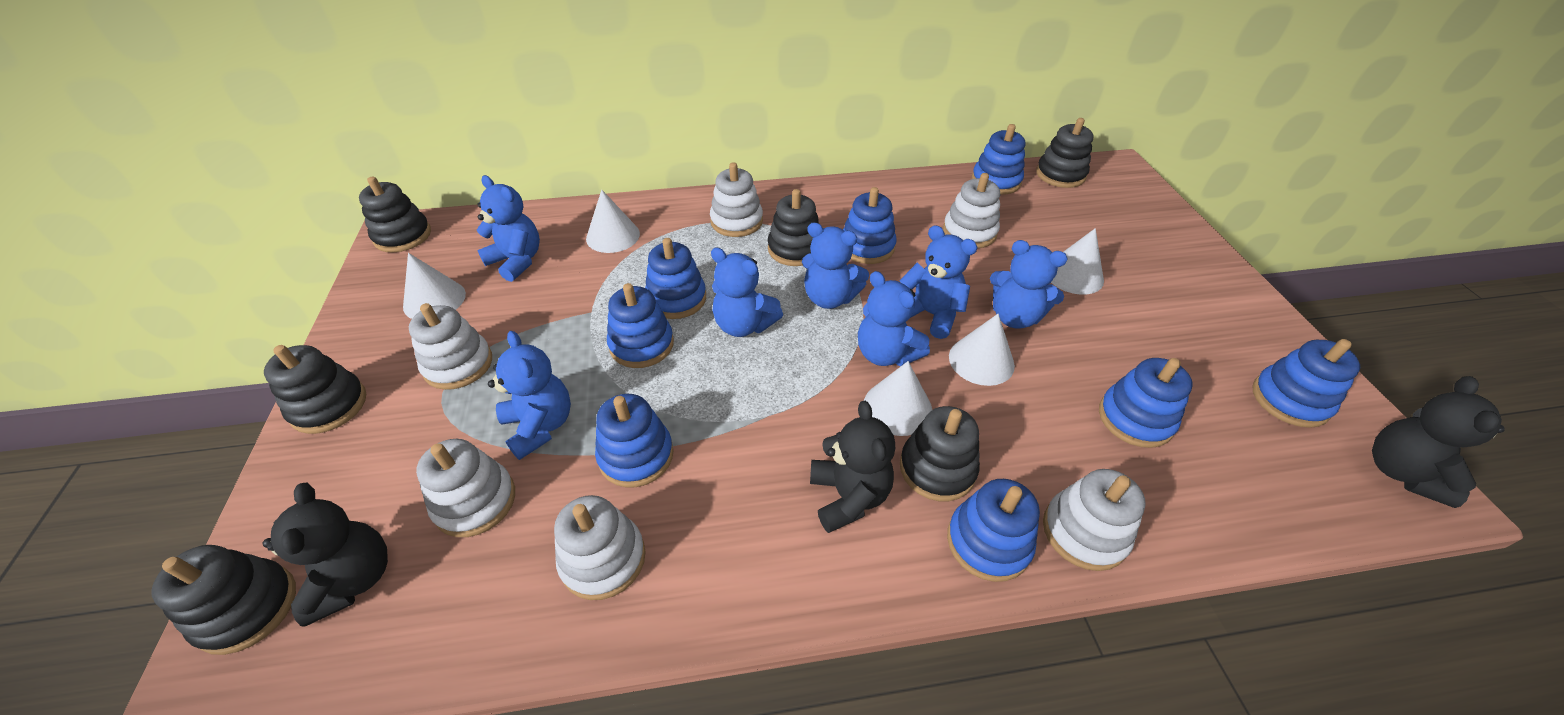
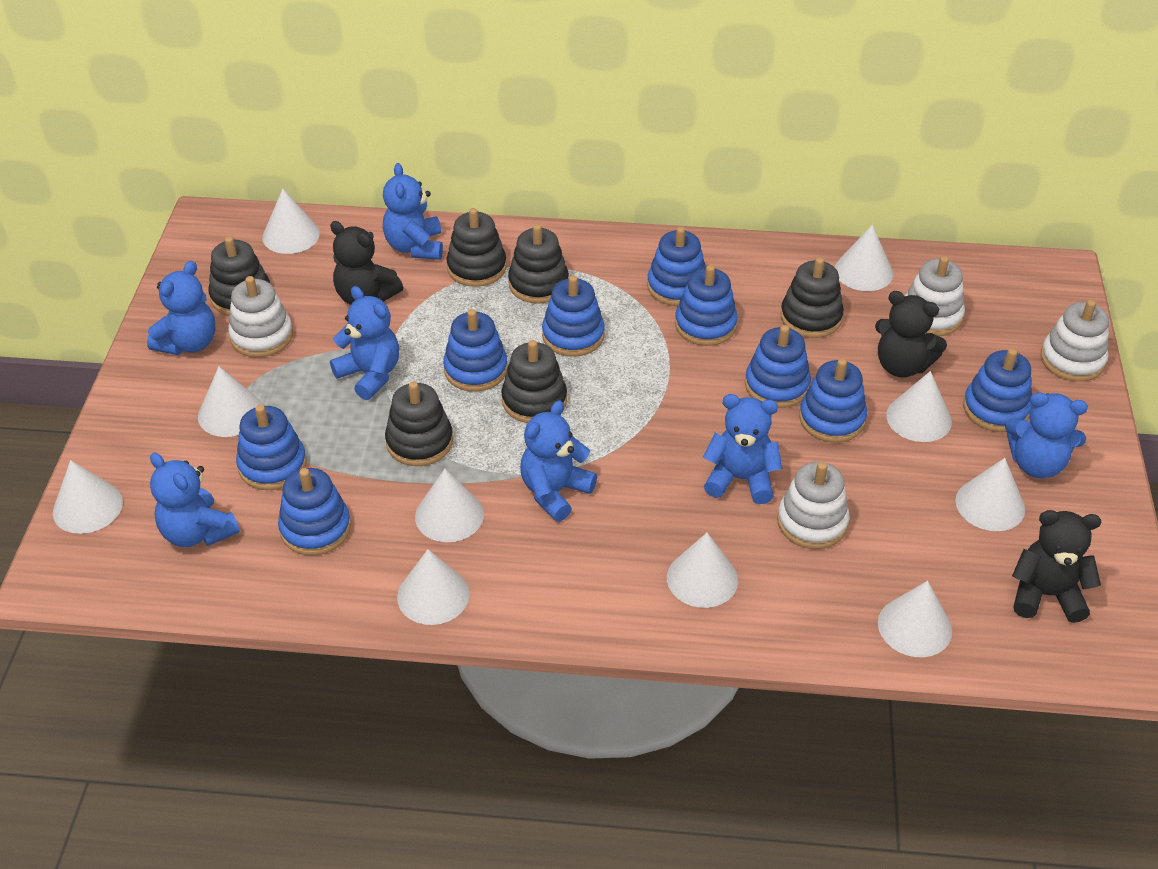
blue stacking toy: [595,394,674,487] [607,283,674,368] [645,238,706,319] [843,187,896,264] [947,479,1040,582] [972,124,1025,195] [1099,358,1192,448] [1252,339,1360,428] = 8 -> [236,405,307,490] [278,468,351,555] [443,309,508,392] [542,275,605,357] [647,227,706,306] [675,265,738,346] [745,325,811,408] [799,358,867,443] [963,348,1032,432] = 9
white cone: [403,253,466,319] [586,190,640,253] [864,361,932,436] [949,314,1015,386] [1051,228,1104,295] = 5 -> [53,460,123,534] [198,366,262,437] [262,189,320,254] [397,549,470,625] [415,469,484,542] [667,533,738,608] [835,225,893,291] [878,581,952,657] [886,371,952,442] [956,458,1025,531] = 10
white stacking toy: [409,303,492,390] [416,439,515,537] [554,495,646,600] [710,162,763,237] [943,173,1000,248] [1043,469,1146,571] = 6 -> [228,276,293,357] [777,462,850,549] [905,256,965,336] [1040,300,1109,382] = 4

